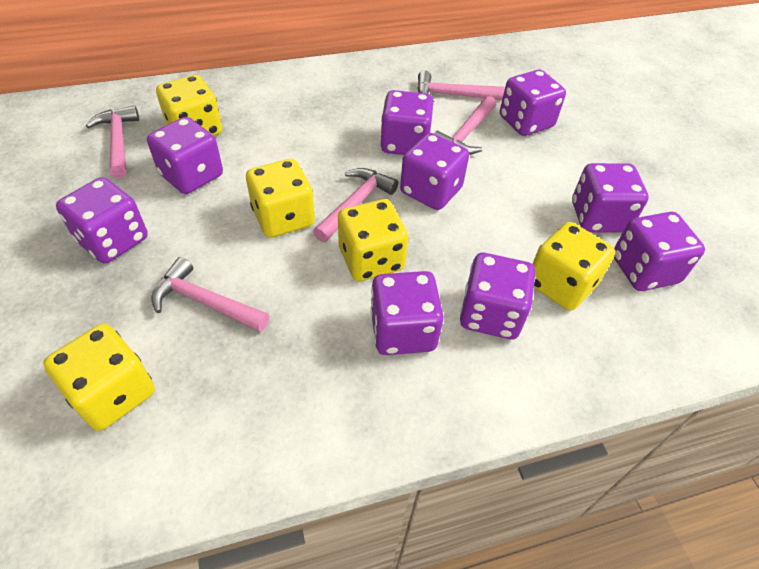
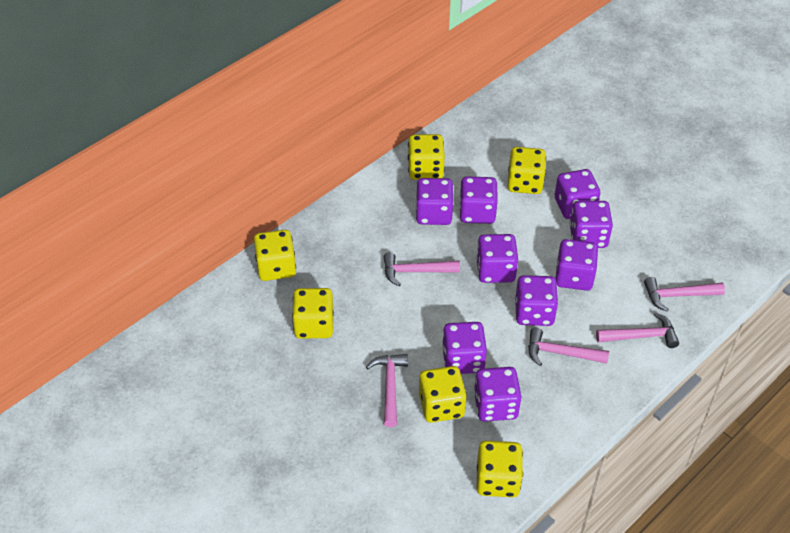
yellow dice: [43,323,155,431] [156,75,222,136] [246,159,315,238] [338,199,408,282] [533,222,615,311] = 5 -> [254,230,296,281] [292,288,334,339] [408,134,445,180] [419,366,467,423] [477,441,523,497] [508,147,546,194] = 6

